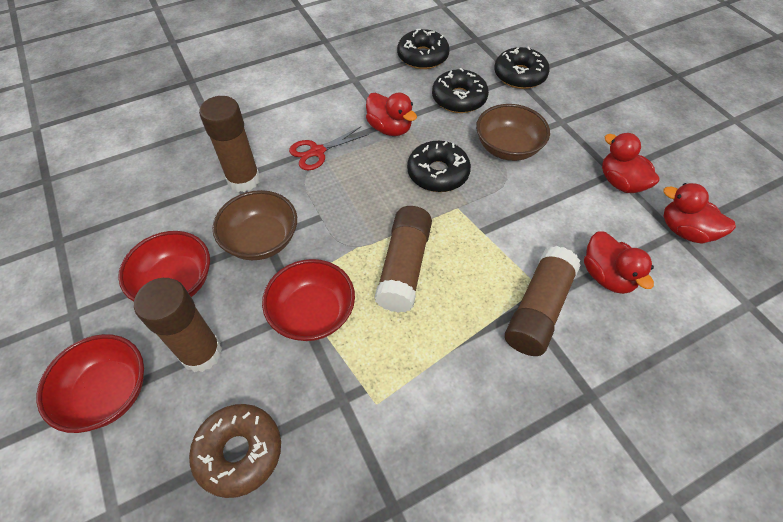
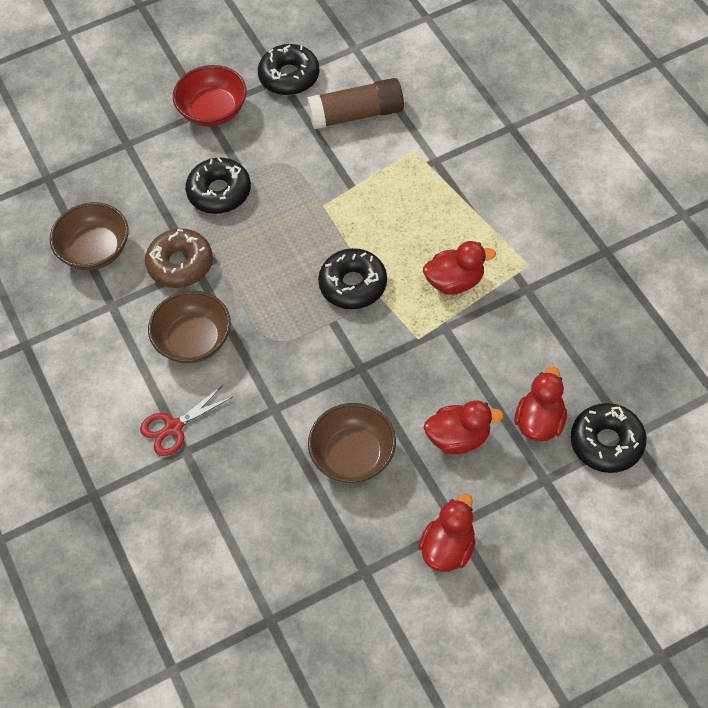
brown bowl: [213,190,297,260] [476,104,550,161] = 2 -> [50,202,128,270] [148,290,231,364] [308,403,396,483] = 3
brown glue stick: [134,278,222,372] [199,96,260,192] [374,206,432,313] [505,246,580,356] = 4 -> [307,78,404,129] = 1
red bowl: [37,334,144,433] [118,231,210,302] [262,259,355,341] = 3 -> [173,65,247,127] = 1

